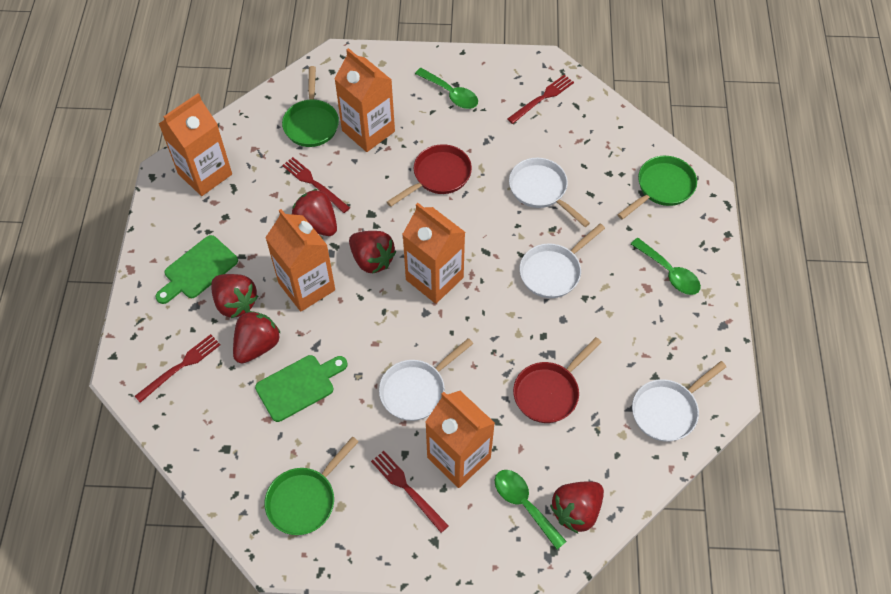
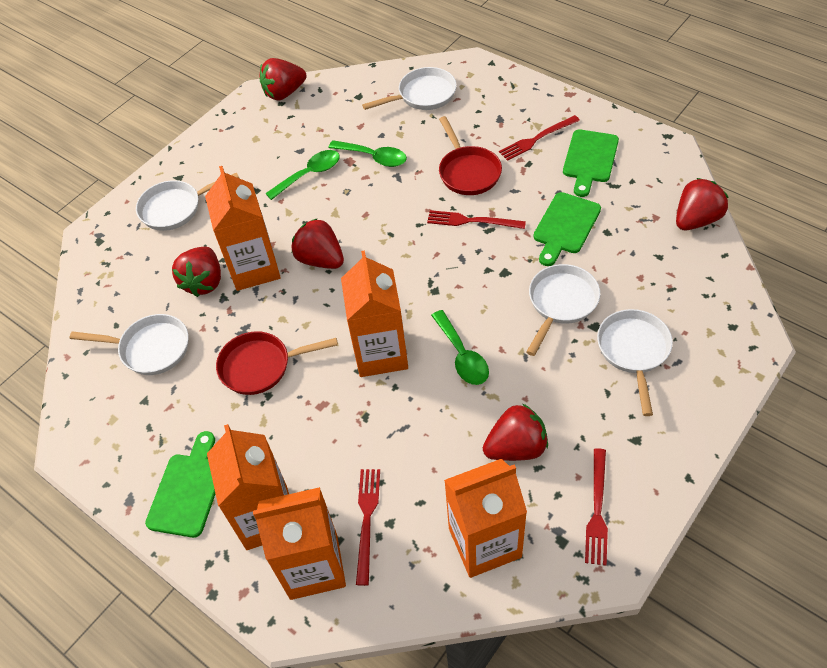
green cutting board: [156,235,238,304] [255,355,348,422] = 2 -> [145,431,215,538] [533,192,601,266] [563,129,619,197] = 3
green pan: [265,436,359,535] [282,66,339,147] [617,156,697,219] = 3 -> none = 0
white pan: [379,338,473,421] [509,158,590,227] [519,224,605,298] [632,361,726,442] = 4 -> [70,314,188,375] [136,173,239,231] [362,67,457,110] [526,264,600,356] [597,309,673,416] = 5

